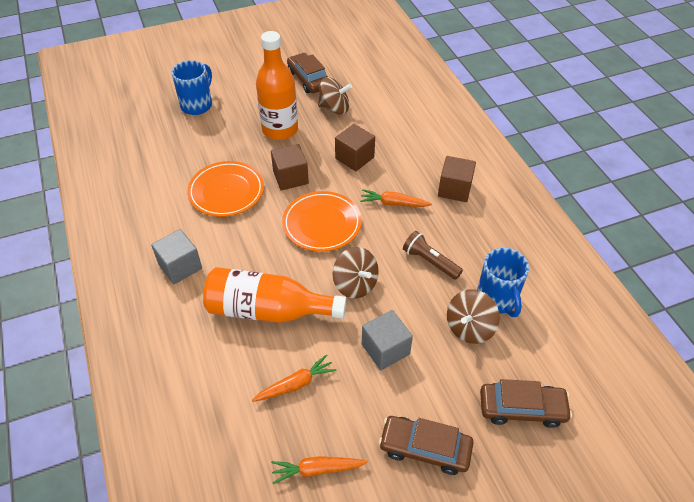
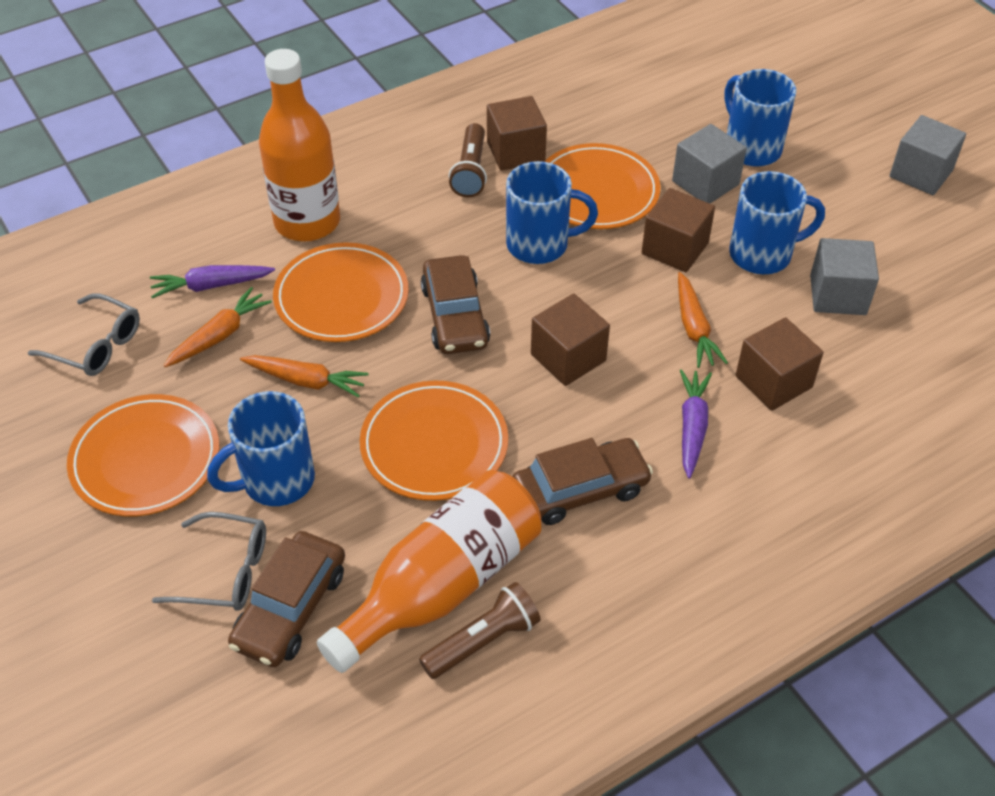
blue mug: [171,60,212,115] [477,248,529,317] = 2 -> [207,391,315,506] [506,161,598,264] [724,69,796,167] [729,171,825,274] = 4
brown cube: [271,144,309,191] [335,124,375,171] [438,156,476,202] = 3 -> [487,96,547,171] [531,293,610,386] [641,188,715,272] [736,317,823,411] = 4
brown flashlight: [403,231,463,280] = 1 -> [419,582,541,679] [449,123,487,197] = 2
brown spinning top: [318,77,352,115] [333,247,379,299] [447,289,500,344] = 3 -> none = 0
grey cube: [151,229,202,284] [362,310,413,370] = 2 -> [672,124,747,203] [810,238,879,315] [890,115,966,195] = 3
grey glasses: none = 0 -> [28,293,140,376] [152,512,266,611] = 2
orange plate: [187,161,264,217] [282,191,362,252] = 2 -> [67,394,219,516] [273,242,409,342] [360,381,508,501] [544,143,660,229] = 4
purple carrot: none = 0 -> [150,265,275,298] [680,369,712,479] = 2

